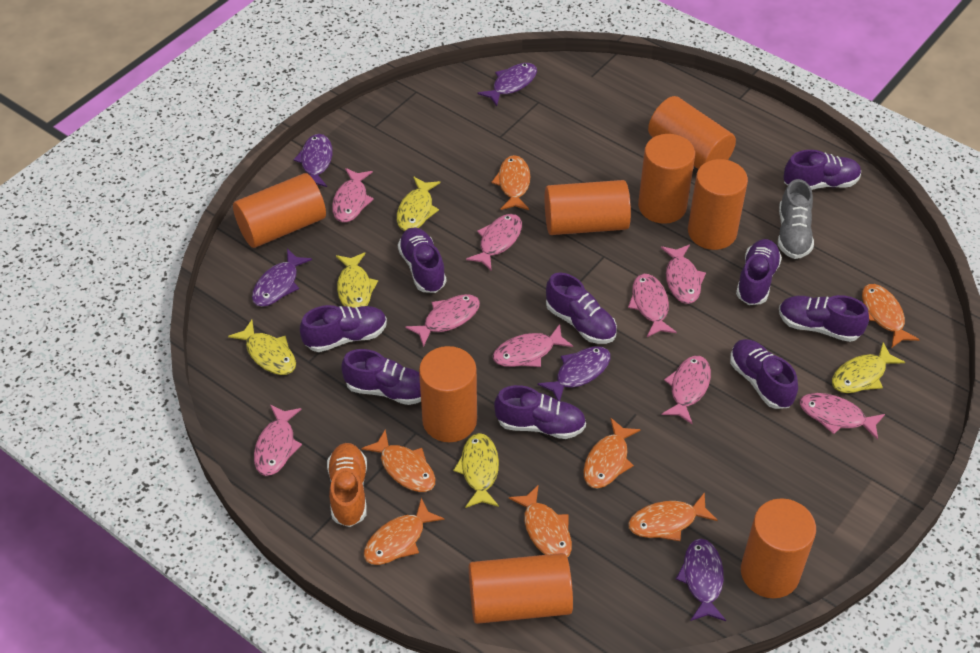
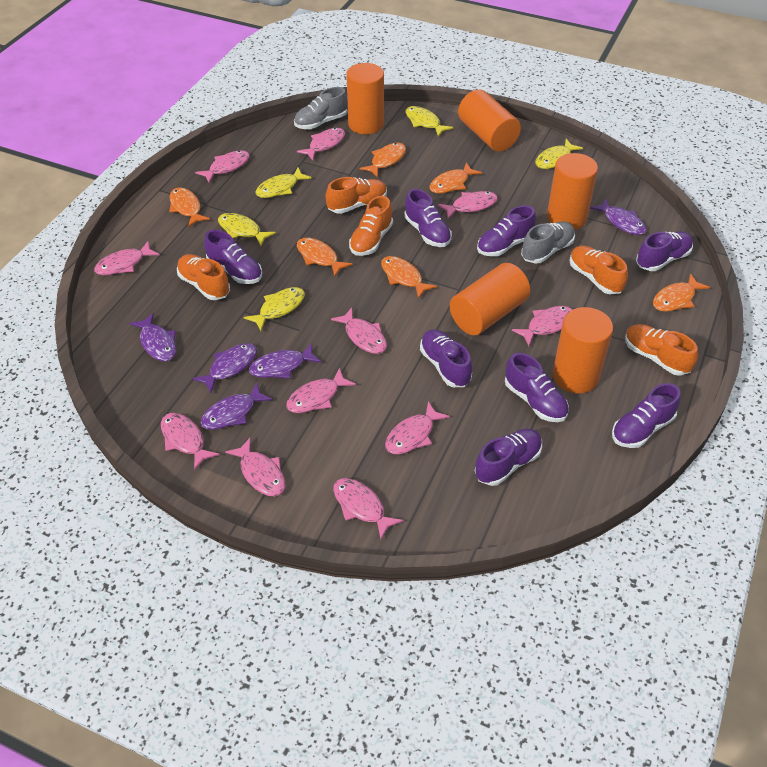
grey shoe: [778,179,814,259] = 1 -> [294,87,348,129] [521,221,575,264] = 2
orange cylinder: [233,173,326,248] [419,346,477,442] [469,553,573,624] [545,180,631,235] [638,134,695,224] [648,96,736,169] [688,159,748,250] [741,498,816,598] = 8 -> [347,63,384,134] [450,263,530,335] [458,89,521,152] [547,153,598,230] [552,307,613,393] = 5
orange fish: [361,430,436,492] [364,498,444,565] [491,155,530,210] [509,485,572,558] [583,418,641,489] [628,492,718,541] [862,284,920,348] = 7 -> [169,187,210,227] [297,238,353,276] [360,143,406,178] [381,256,437,299] [430,162,482,194] [653,274,710,312] = 6
orange shoe: [327,443,367,527] = 1 -> [177,254,230,300] [326,177,387,214] [349,196,393,256] [569,245,628,294] [625,324,698,376] = 5
pink fish: [254,405,302,476] [332,168,374,223] [405,294,480,347] [466,214,522,271] [493,324,573,367] [628,274,677,337] [661,244,706,304] [661,356,711,424] [800,393,885,440] = 9 -> [94,241,159,275] [161,413,220,471] [195,150,250,183] [225,438,286,496] [286,368,356,413] [297,128,345,160] [331,308,387,354] [333,478,403,539] [385,402,450,454] [438,191,498,219] [512,306,573,346] = 11
purple shoe: [300,305,387,352] [341,349,421,405] [398,228,446,293] [494,385,586,439] [546,273,617,344] [730,339,798,409] [736,239,782,305] [779,295,869,342] [784,150,861,190] = 9 -> [204,230,262,284] [404,189,452,247] [420,329,472,387] [475,429,542,486] [477,205,536,257] [505,353,569,422] [612,383,681,448] [636,231,693,271] = 8

